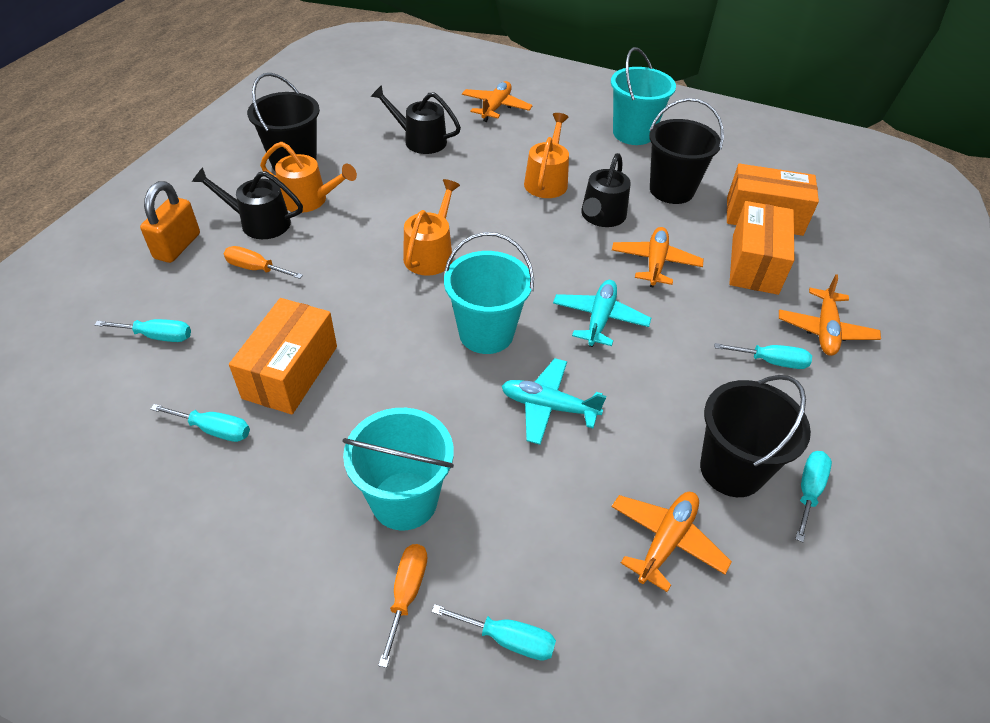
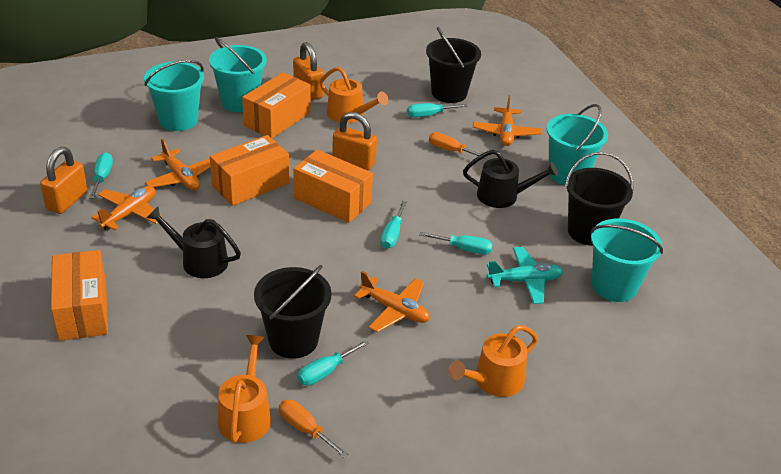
black watering can: [192,167,303,239] [371,85,461,154] [581,153,631,227] = 3 -> [146,207,241,278] [463,150,558,208] = 2
orange box: [229,298,337,414] [727,164,819,236] [729,201,794,295] = 3 -> [51,250,108,341] [210,135,289,206] [242,72,311,138] [293,150,373,223] = 4
orange padlock: [140,181,200,263] = 1 -> [40,147,87,214] [293,42,324,100] [332,112,377,170] = 3
turquoise bucket: [342,408,454,530] [444,232,534,354] [611,47,676,145] = 3 -> [144,60,204,131] [209,37,267,112] [546,104,608,185] [590,218,663,302] = 4
turquoise plane: [502,358,606,445] [553,280,651,347] = 2 -> [487,247,563,304] = 1

